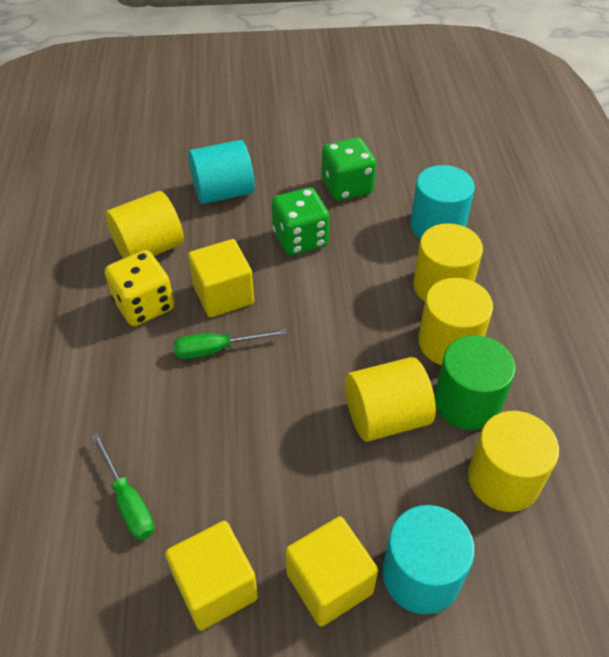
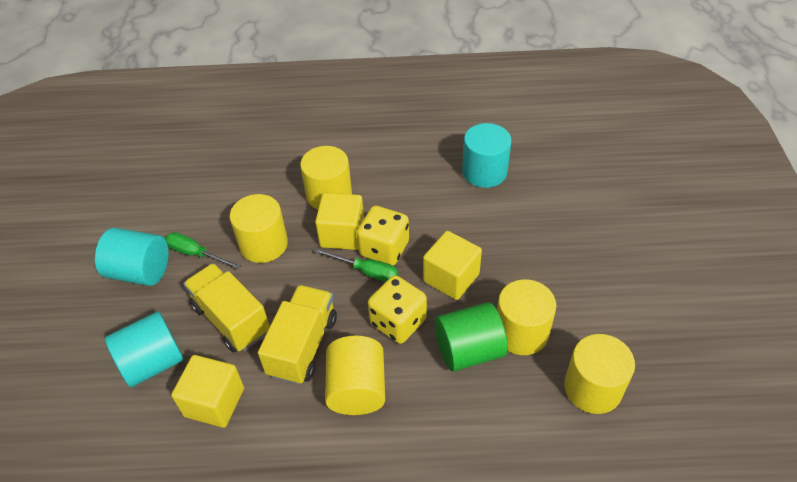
green dice: [272,188,329,256] [321,138,376,201] = 2 -> none = 0
yellow dice: [105,250,174,326] = 1 -> [357,206,409,266] [368,275,427,344] = 2
yellow truck: none = 0 -> [183,263,270,353] [258,285,337,385] = 2

